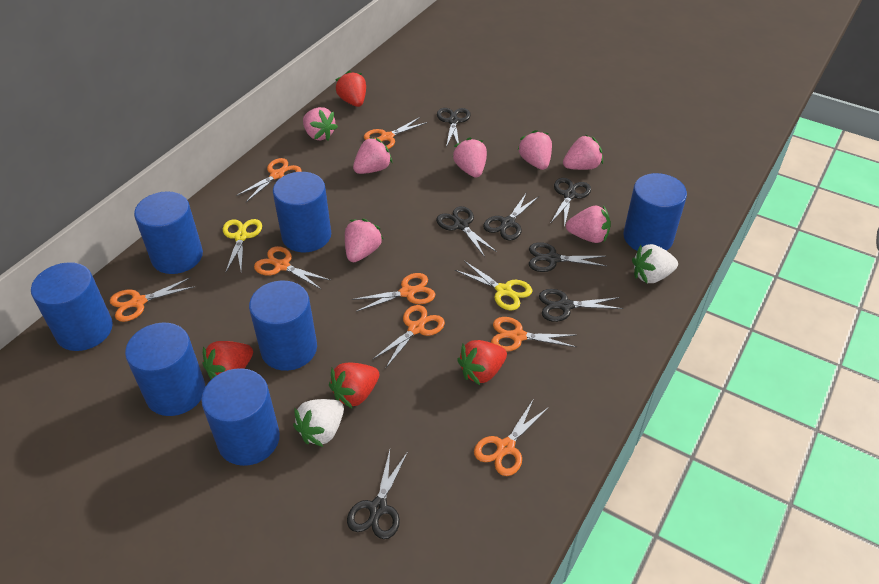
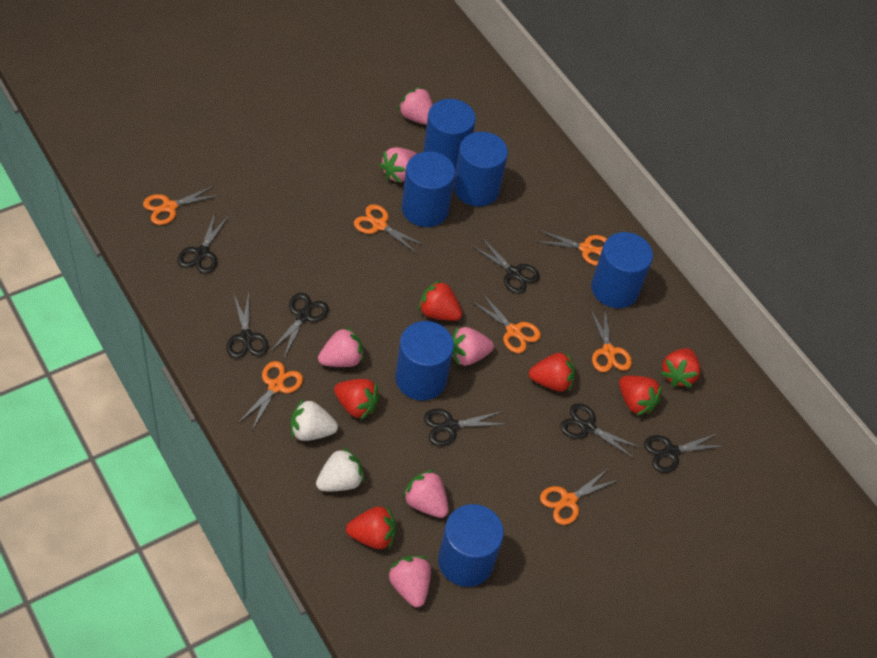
blue cylinder: [31,262,113,351] [125,323,205,416] [134,191,203,274] [201,368,280,466] [249,280,317,371] [273,172,331,252] [623,173,687,251] = 7 -> [395,321,454,401] [402,151,455,227] [423,99,476,172] [438,504,504,587] [453,132,508,206] [591,232,653,308] = 6
orange scissors: [110,277,195,322] [236,158,301,202] [254,246,330,289] [352,273,435,312] [364,117,428,149] [372,305,445,369] [474,400,549,476] [491,317,576,352] = 8 -> [143,186,220,225] [238,361,303,430] [354,204,424,254] [473,293,541,353] [536,230,607,266] [540,468,618,525] [590,308,632,372] = 7
pink strawberry: [303,107,338,140] [345,219,383,262] [353,137,392,174] [453,137,487,178] [517,130,552,170] [563,135,603,170] [566,206,611,243] = 7 -> [318,327,364,367] [379,147,417,183] [388,556,431,607] [398,87,433,125] [402,470,449,518] [452,327,494,366] = 6
red strawberry: [202,341,253,380] [329,362,379,409] [335,71,366,107] [457,340,507,385] = 4 -> [334,379,380,420] [346,506,396,549] [418,280,462,321] [529,352,575,392] [619,376,662,416] [660,348,700,387] = 6
yellow scissors: [223,219,262,273] [455,261,532,310] = 2 -> none = 0

